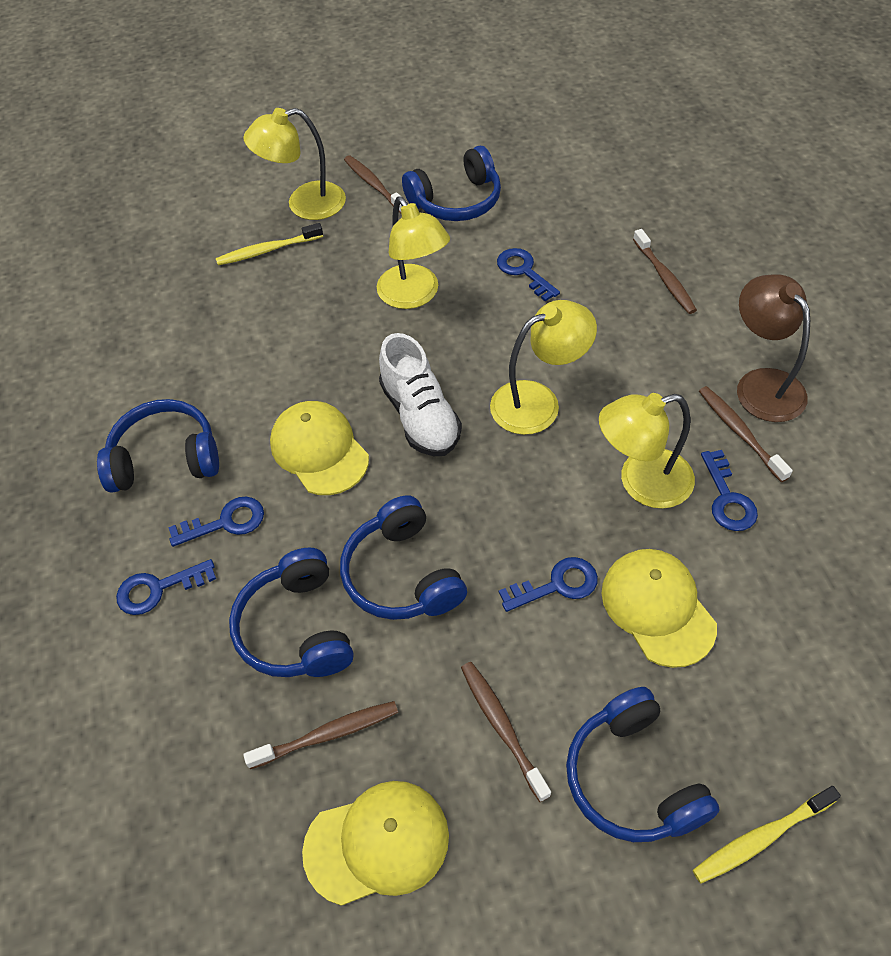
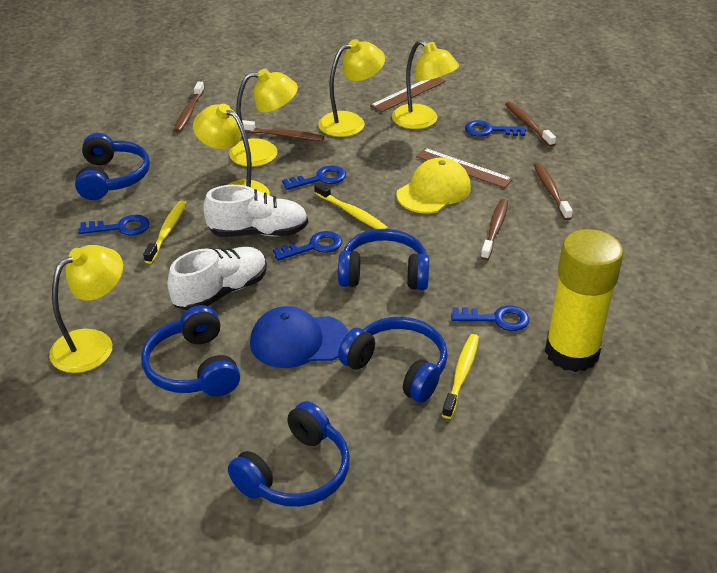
blue cap: none = 0 -> [250,306,348,368] = 1
brown lamp: [737,274,810,422] = 1 -> none = 0
brown ruler: none = 0 -> [370,77,446,112] [416,148,513,188] = 2
white shoe: [379,333,462,456] = 1 -> [167,247,267,310] [203,185,308,237] = 2
yellow cap: [270,401,369,495] [302,781,449,906] [601,549,717,668] = 3 -> [396,157,471,214] = 1
yellow glue stick: none = 0 -> [545,229,624,372] = 1
yellow lamp: [243,108,346,220] [377,197,450,309] [490,300,597,435] [599,393,695,509] = 4 -> [49,245,123,373] [193,104,270,195] [229,69,298,167] [318,39,385,137] [392,40,459,129] = 5
yellow toothbrush: [216,223,323,265] [693,786,841,883] = 2 -> [143,201,186,264] [314,182,389,229] [442,334,479,419] = 3

